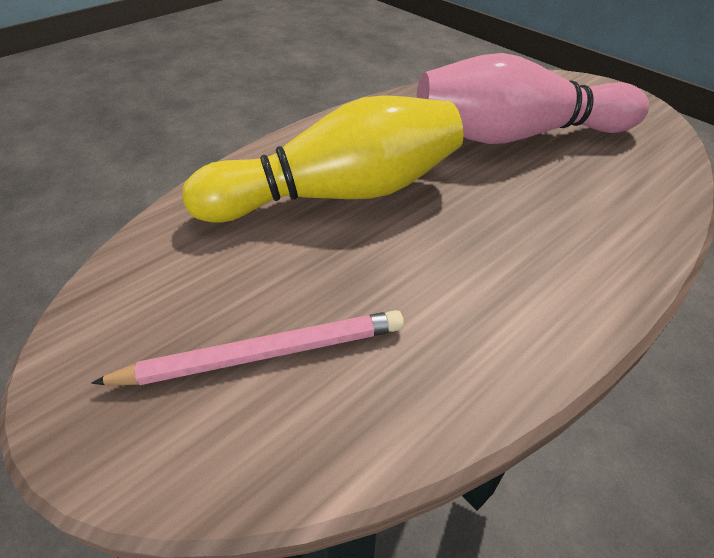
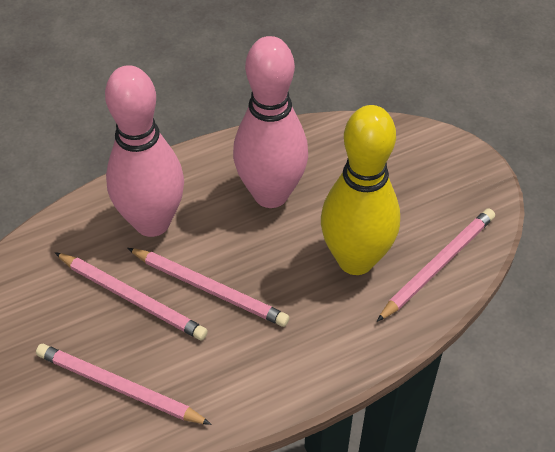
pink bowling pin: [416,53,649,144] = 1 -> [105,65,184,237] [233,36,308,208] = 2
pink pencil: [91,310,404,385] = 1 -> [36,344,212,425] [55,252,208,340] [128,248,289,327] [376,208,495,322] = 4

